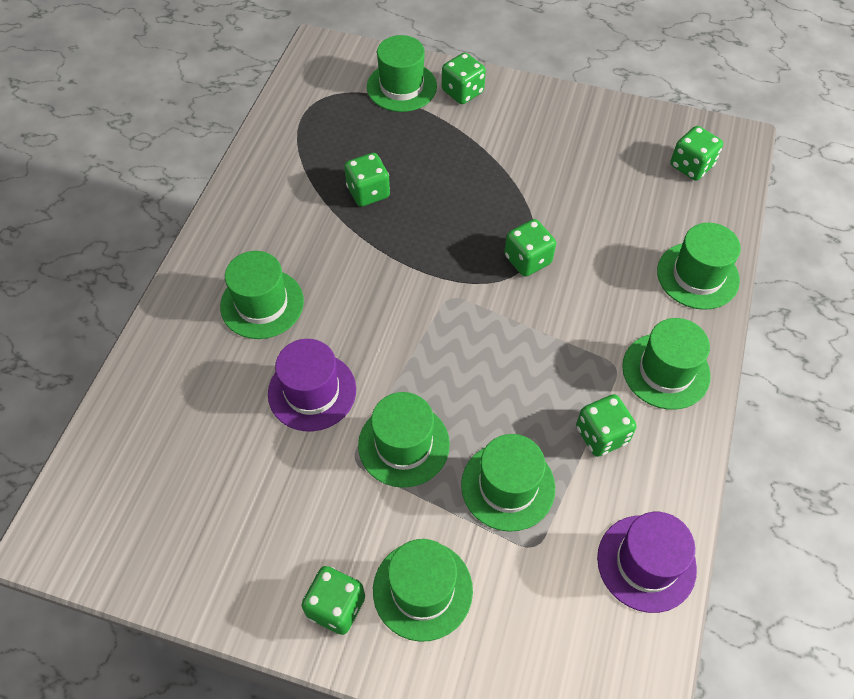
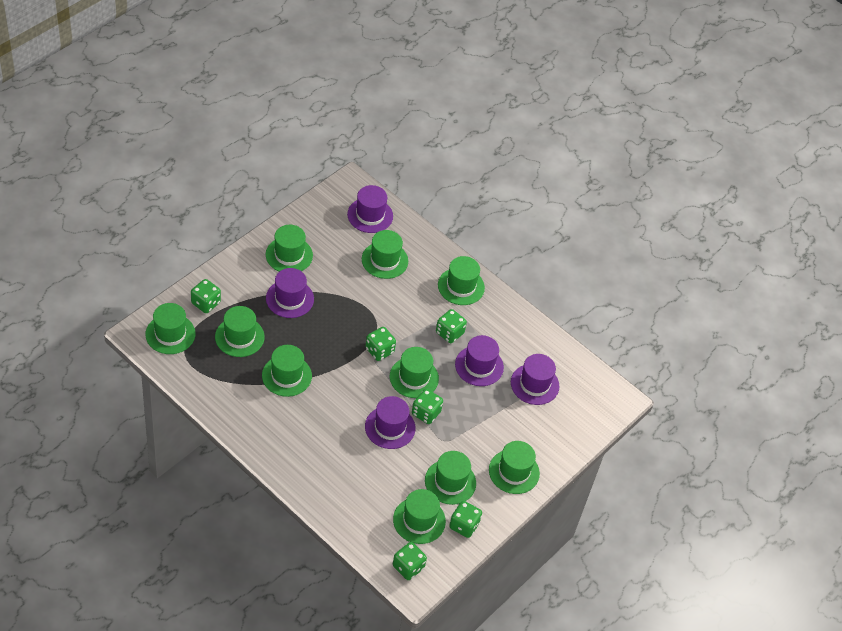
green hat: [220,251,304,339] [358,392,450,488] [367,35,437,112] [373,539,473,642] [461,434,555,532] [622,318,711,410] [657,223,741,310] = 7 -> [145,303,196,354] [215,306,265,357] [262,345,312,397] [266,225,313,272] [362,230,408,279] [390,347,439,398] [393,489,446,544] [425,451,476,505] [438,256,485,305] [489,441,540,494] = 10
purple hat: [268,339,356,431] [597,512,697,613] = 2 -> [266,268,314,318] [347,185,393,233] [365,396,416,449] [455,335,504,386] [511,354,559,405] = 5

